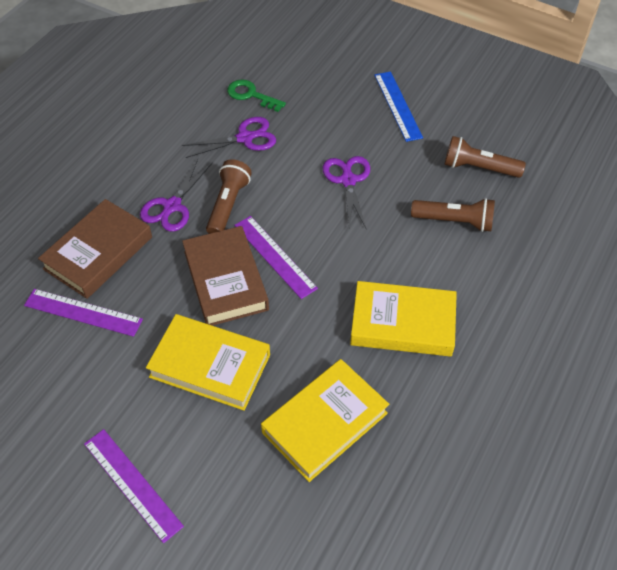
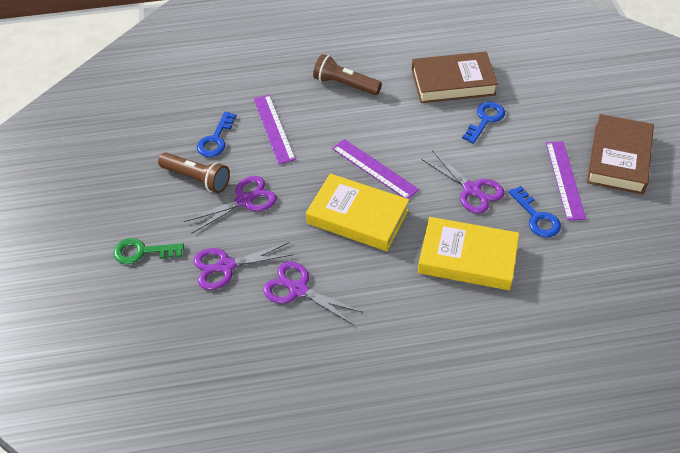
blue key: none = 0 -> [197,112,236,157] [462,102,505,144] [509,186,561,237] = 3
blue ruler: [374,72,423,142] = 1 -> none = 0
brown flashlight: [206,159,252,234] [411,198,495,232] [444,136,526,178] = 3 -> [158,152,230,193] [313,54,382,95] = 2
purple scissors: [140,159,212,232] [182,117,276,158] [323,156,370,230] = 3 -> [183,176,277,234] [193,242,294,290] [263,261,362,325] [421,150,505,214] = 4
yellow book: [146,314,270,411] [261,359,389,482] [350,281,457,357] = 3 -> [306,173,409,251] [418,217,519,290] = 2

